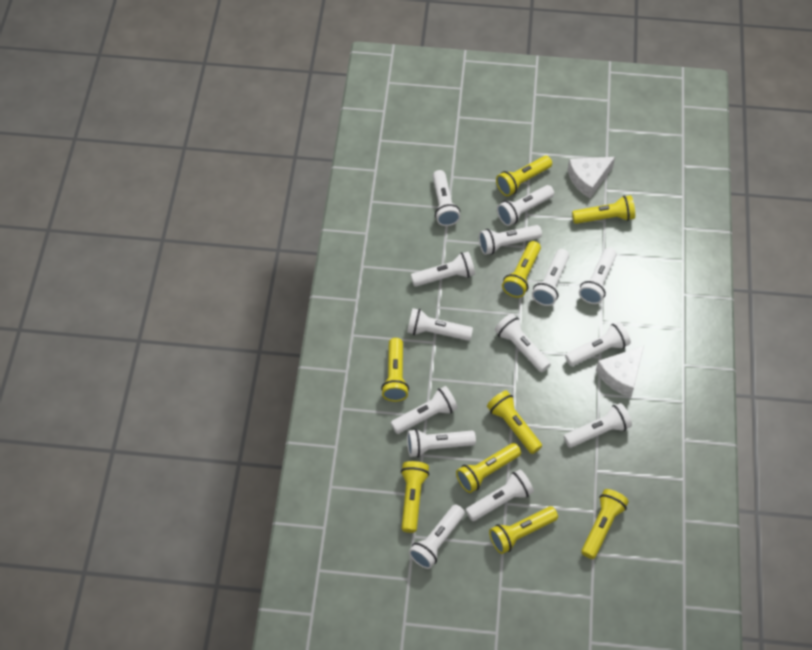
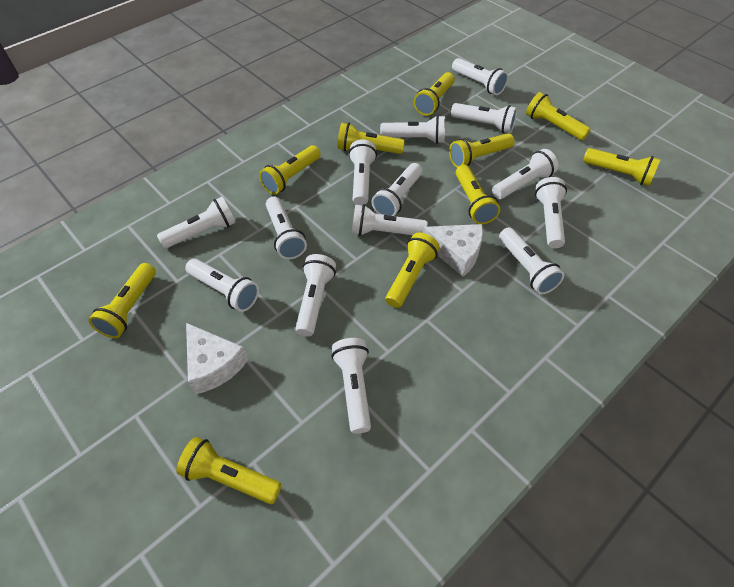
yellow flashlight: [381,338,409,402] [401,461,429,533] [456,443,521,493] [487,390,542,454] [489,506,558,554] [496,156,552,196] [502,241,541,298] [572,195,635,224] [581,489,629,559] = 9 -> [89,263,156,338] [176,437,282,504] [259,145,321,195] [337,123,405,154] [386,233,440,308] [414,72,455,116] [449,133,514,168] [456,165,500,224] [526,92,591,140] [583,148,661,186] = 10

